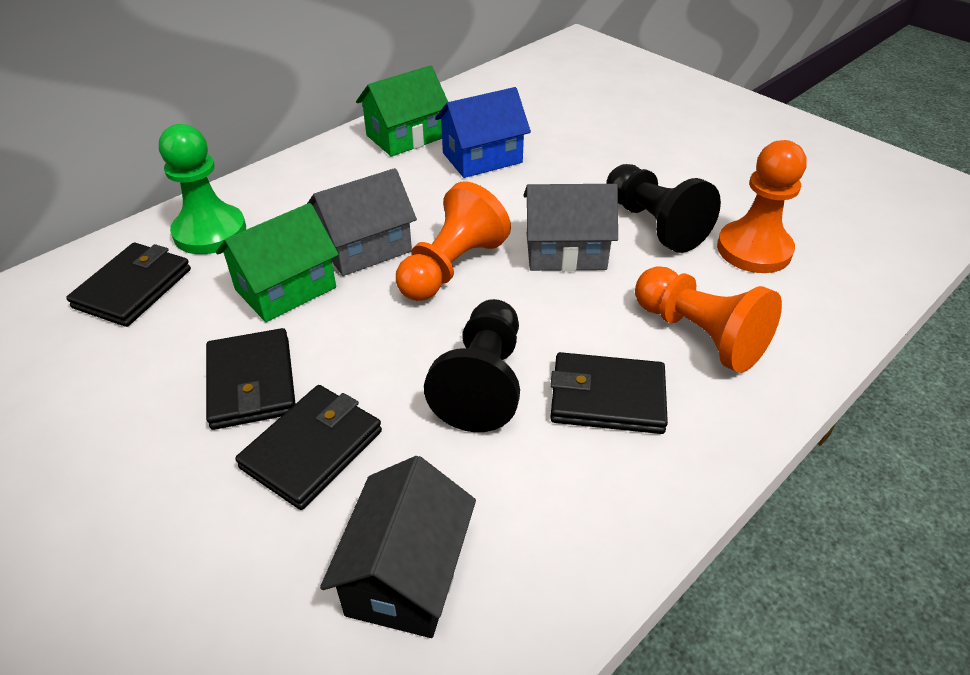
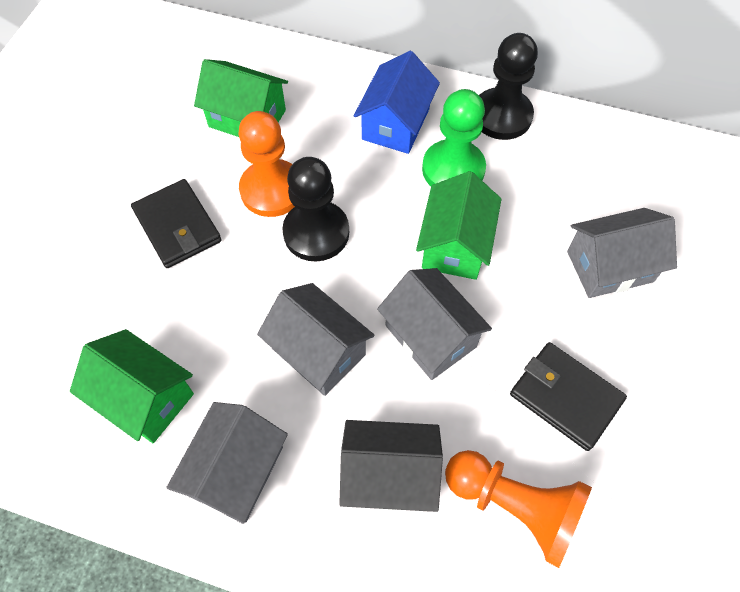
black wallet: [66,243,191,327] [206,328,296,430] [235,385,382,510] [550,352,668,434] = 4 -> [131,179,222,268] [510,342,627,451] = 2
green house: [216,203,339,322] [356,65,448,157] = 2 -> [70,329,194,443] [194,59,288,137] [416,171,501,280] = 3
grey house: [307,168,417,276] [523,184,618,271] = 2 -> [166,402,288,524] [257,283,374,396] [377,268,492,380] [567,208,677,298] = 4
orange pawn: [396,181,511,301] [635,266,782,373] [717,140,807,273] = 3 -> [239,111,295,217] [445,450,592,568] = 2

